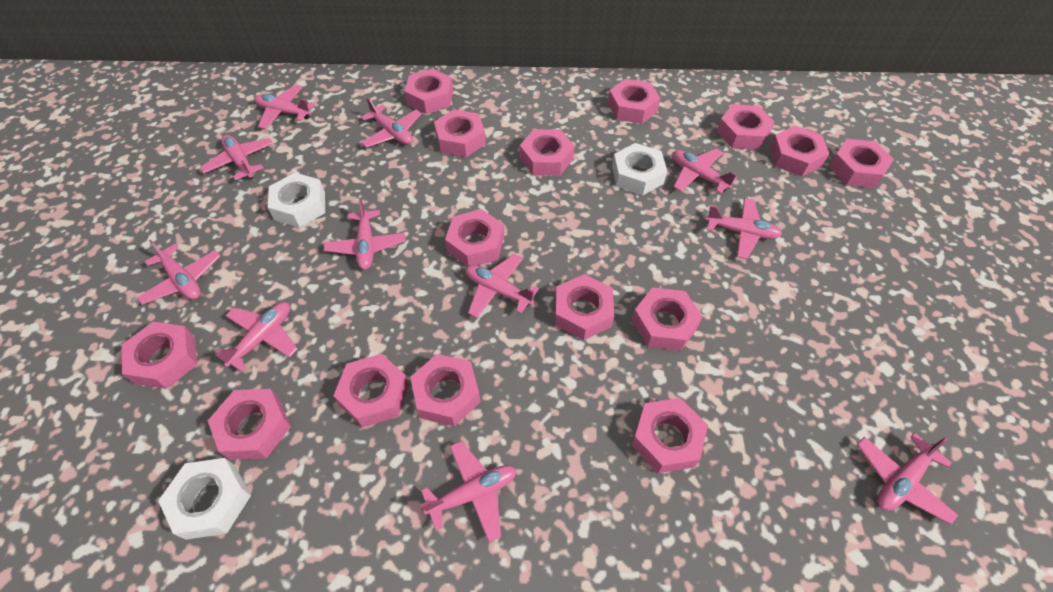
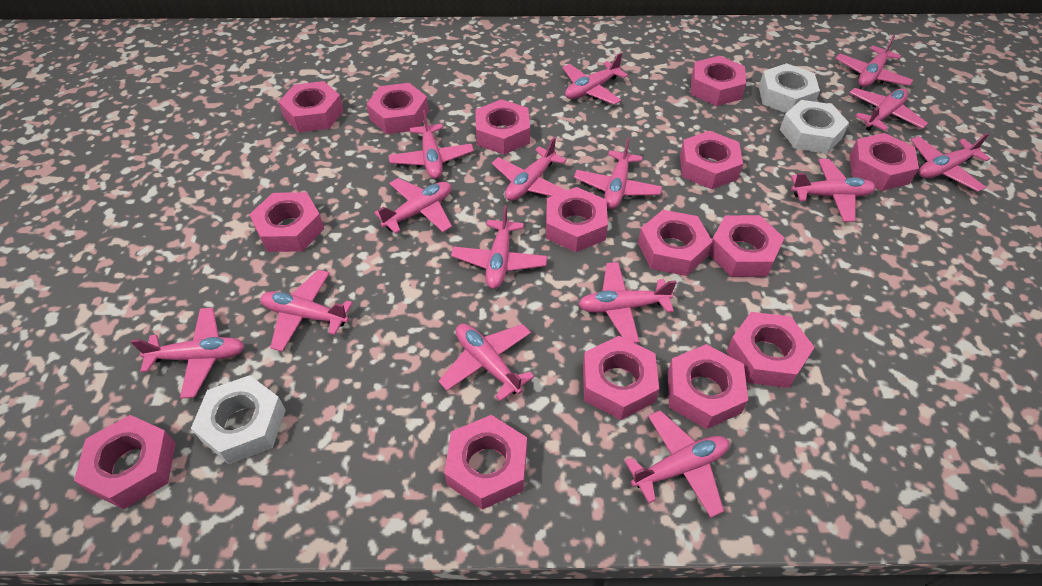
pink plane: [137,239,221,305] [200,135,273,180] [215,302,298,372] [254,85,315,129] [324,198,406,270] [361,97,422,148] [420,441,517,542] [465,254,539,318] [672,148,737,194] [705,198,782,259] [857,433,958,525] = 11 -> [131,308,245,399] [260,270,353,352] [374,178,452,234] [388,110,474,179] [439,324,534,401] [451,205,547,289] [492,137,567,201] [563,53,628,105] [574,137,662,209] [578,262,677,343] [625,410,729,518] [791,159,876,222] [836,35,913,87] [849,88,928,131] [911,133,991,192] = 15

